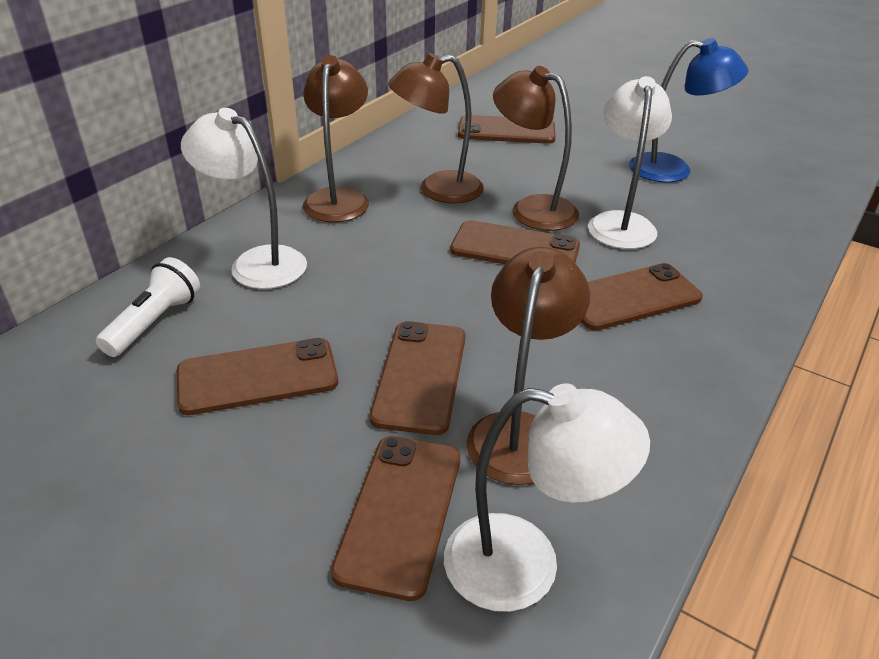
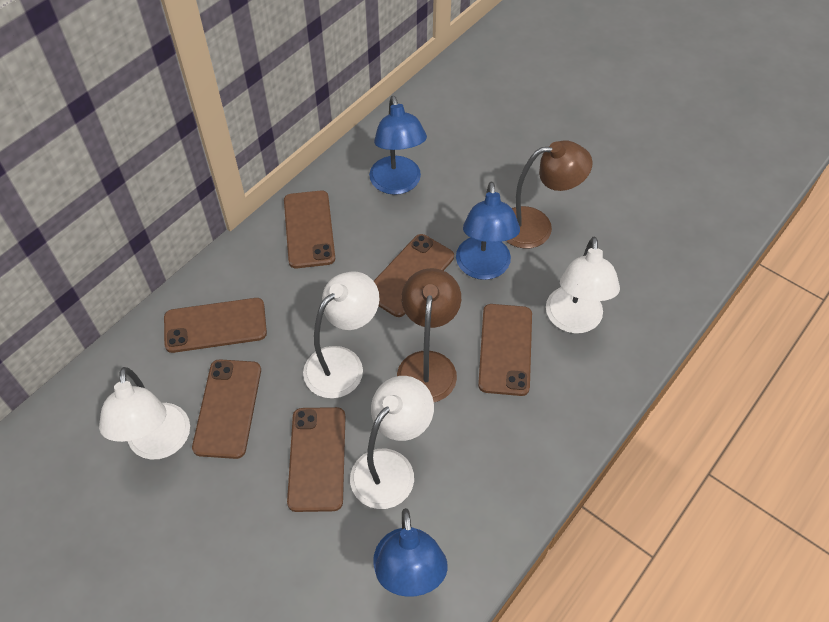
blue lamp: [629,38,748,182] = 1 -> [369,96,427,195] [373,508,448,597] [456,182,520,280] = 3
brown lamp: [303,55,369,222] [388,53,484,204] [466,247,590,485] [493,66,579,231] = 4 -> [397,268,461,402] [506,140,593,248] = 2
white flashlight: [96,257,200,357] = 1 -> none = 0
white lamp: [181,108,307,289] [444,383,650,612] [588,76,672,249] = 3 -> [99,367,190,460] [303,271,379,398] [350,376,434,509] [546,237,620,334] = 4

